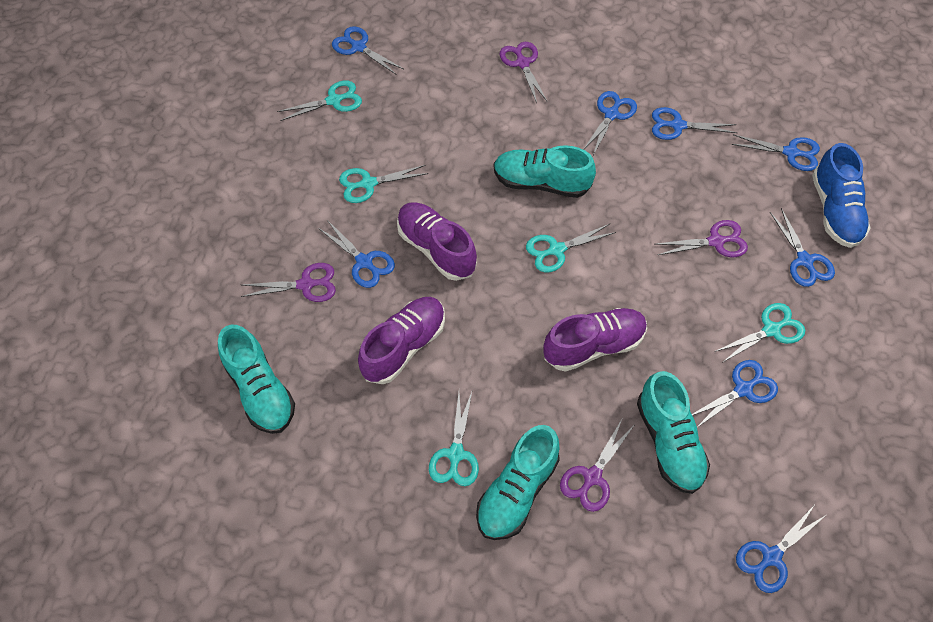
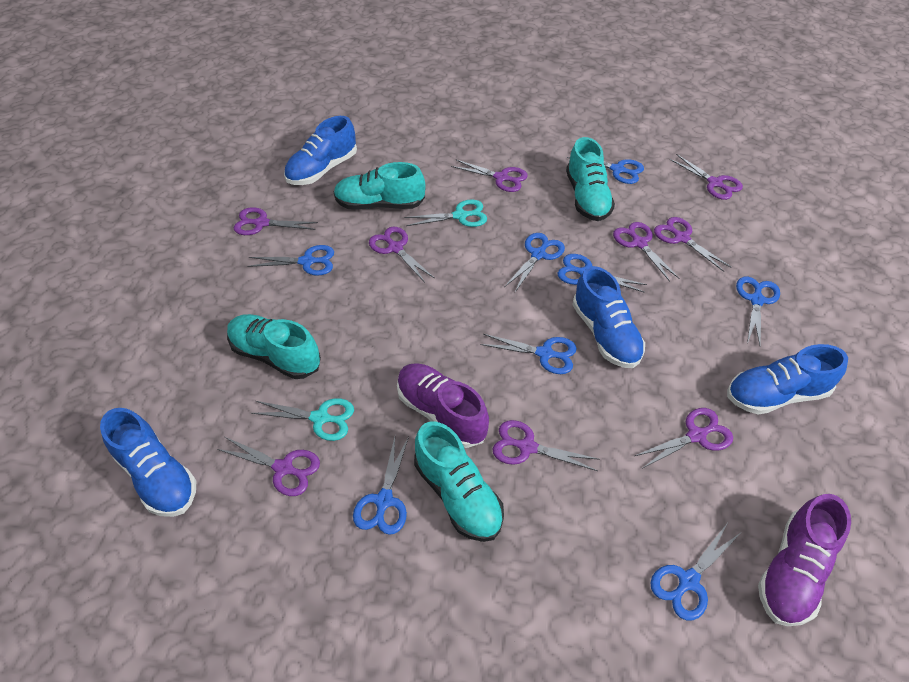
blue shoe: [812,143,870,248] = 1 -> [100,408,196,517] [284,116,357,185] [572,266,645,368] [727,344,848,414] = 4
purple scissors: [241,263,336,302] [499,42,548,103] [560,419,634,512] [657,220,748,257] = 4 -> [217,437,320,496] [234,207,318,235] [369,227,434,283] [451,159,528,192] [492,420,600,471] [613,222,680,281] [635,408,733,468] [654,217,731,272] [670,154,743,200] = 9
purple shoe: [358,297,445,384] [397,202,477,281] [543,308,647,372] = 3 -> [397,363,489,448] [758,494,851,626] = 2
turquoise scissors: [277,80,362,121] [339,165,428,203] [429,389,479,486] [526,224,616,272] [714,303,805,363] = 5 -> [251,398,354,441] [405,199,487,227] = 2

